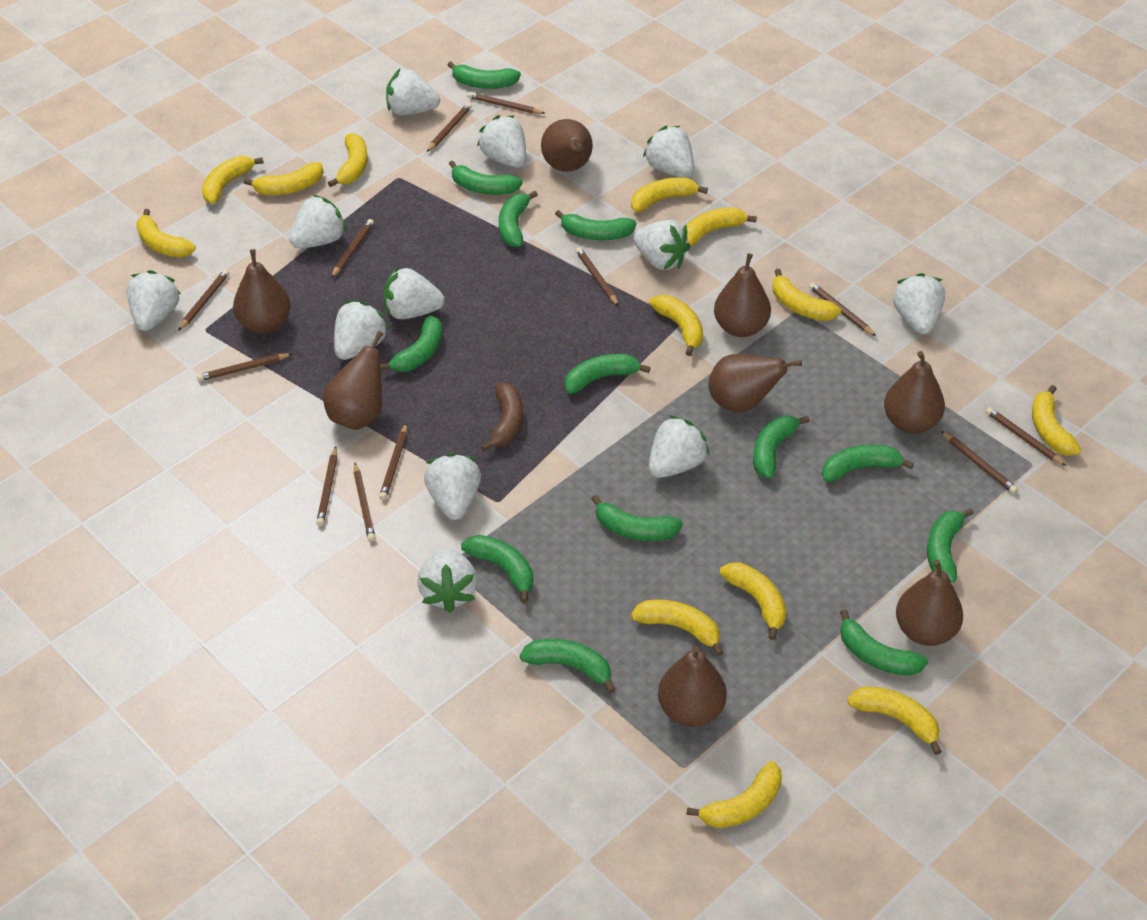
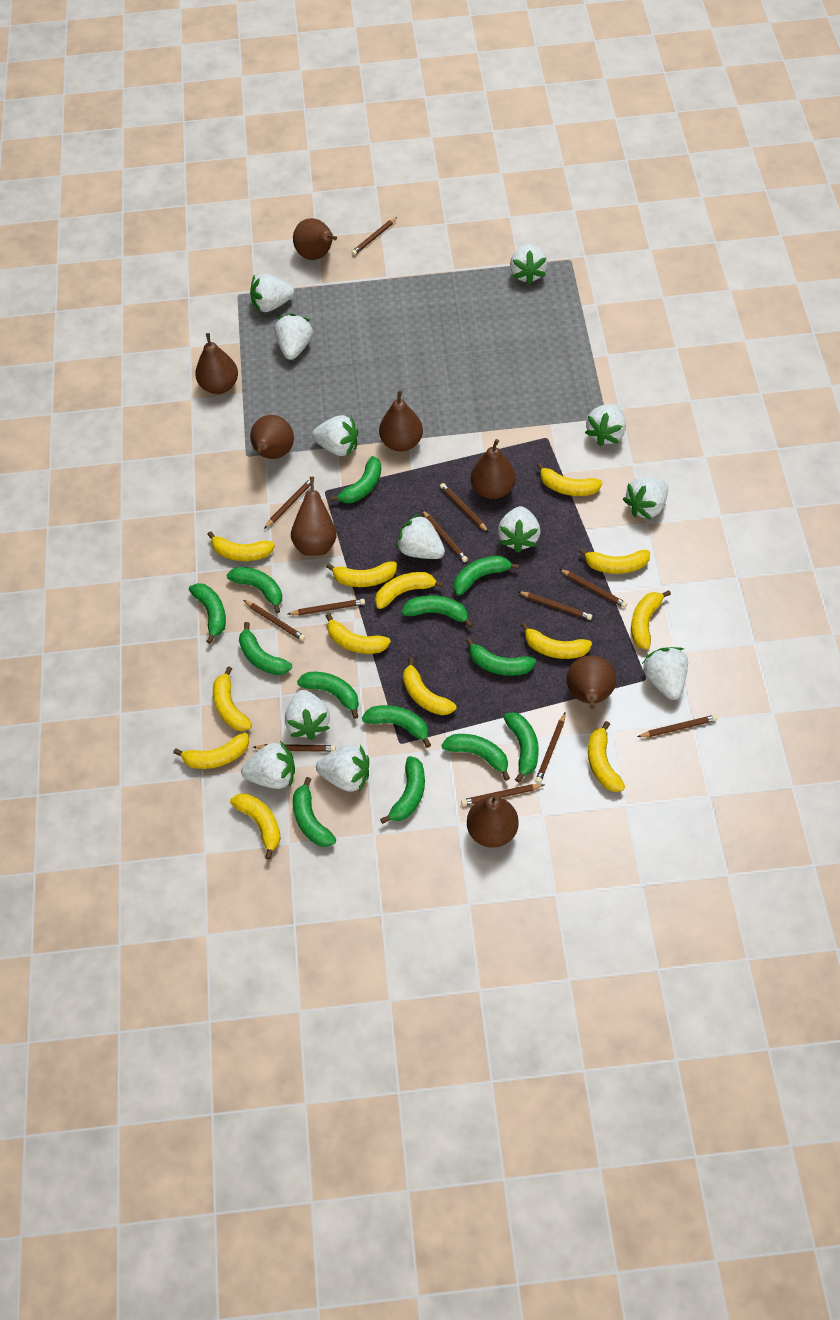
brown banana: [481,382,523,452] = 1 -> none = 0

